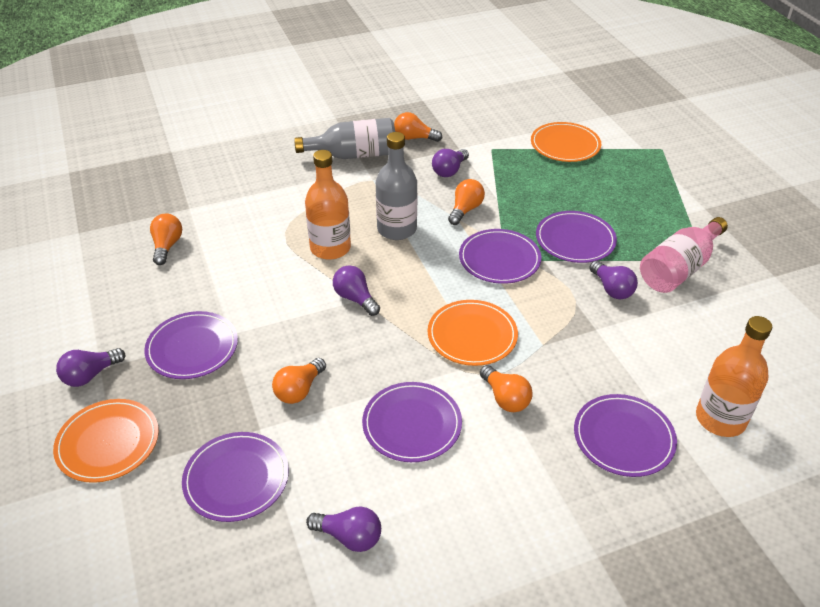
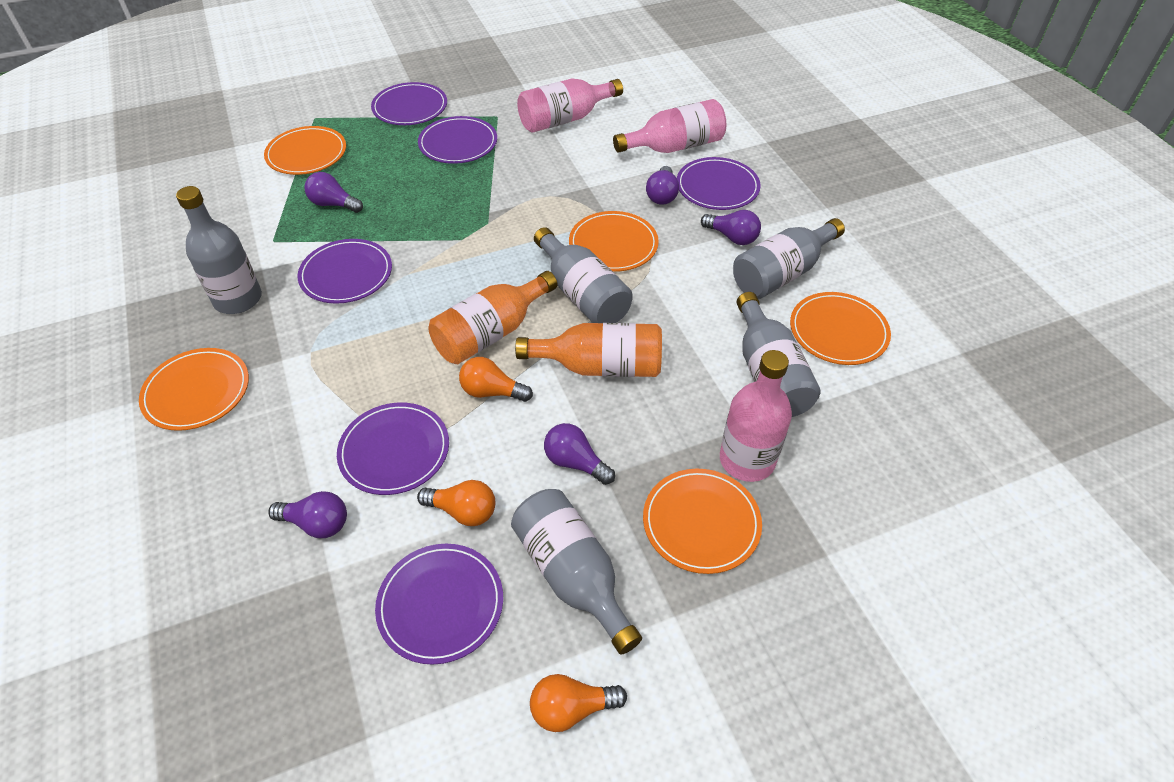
grey bottle: [294,118,395,159] [376,132,417,240] = 2 -> [176,186,262,314] [511,489,642,655] [534,227,633,323] [733,218,845,299] [737,292,820,417] = 5
orange light bulb: [150,213,182,265] [272,358,326,404] [394,112,442,142] [448,179,485,225] [480,365,533,412] = 5 -> [417,480,495,526] [459,357,533,402] [530,674,627,732] = 3
orange plate: [53,399,159,483] [428,300,518,366] [531,122,601,162] = 3 -> [139,348,249,431] [264,126,346,175] [569,211,659,272] [643,469,762,574] [790,292,891,365] = 5
pink bottle: [640,217,728,293] = 1 -> [517,79,623,133] [613,99,726,153] [720,350,792,482] = 3

